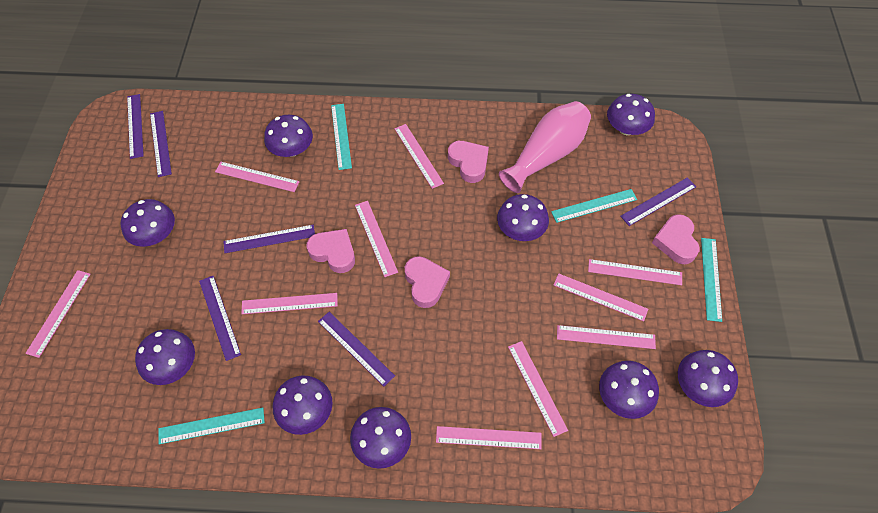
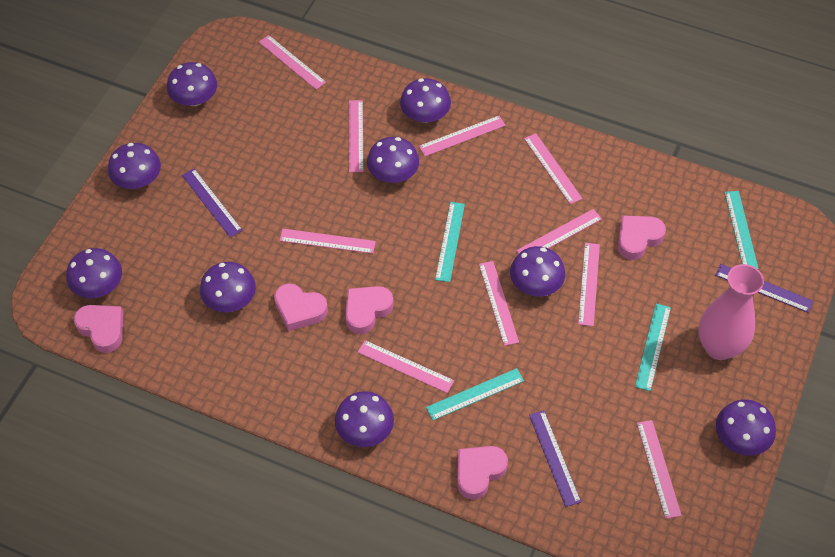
pink heart: [306,229,355,273] [405,256,450,308] [448,141,489,183] [652,214,699,264] = 4 -> [74,305,123,353] [274,283,328,331] [345,286,393,334] [457,446,508,500] [617,215,666,260] = 5
purple ruler: [127,94,144,159] [150,111,172,177] [199,276,241,361] [223,225,315,253] [318,312,395,386] [620,178,696,226] = 6 -> [182,169,243,237] [529,410,581,507] [715,264,813,313] = 3

